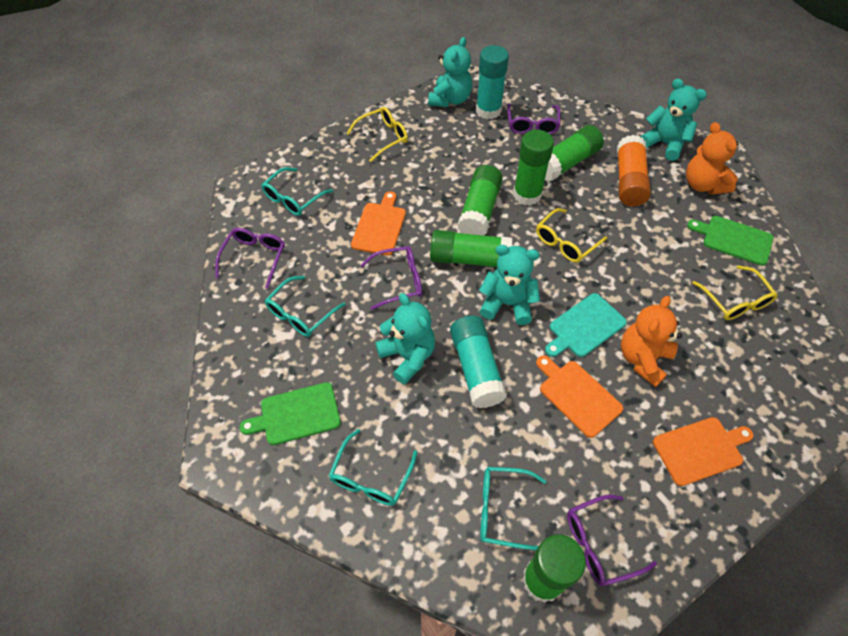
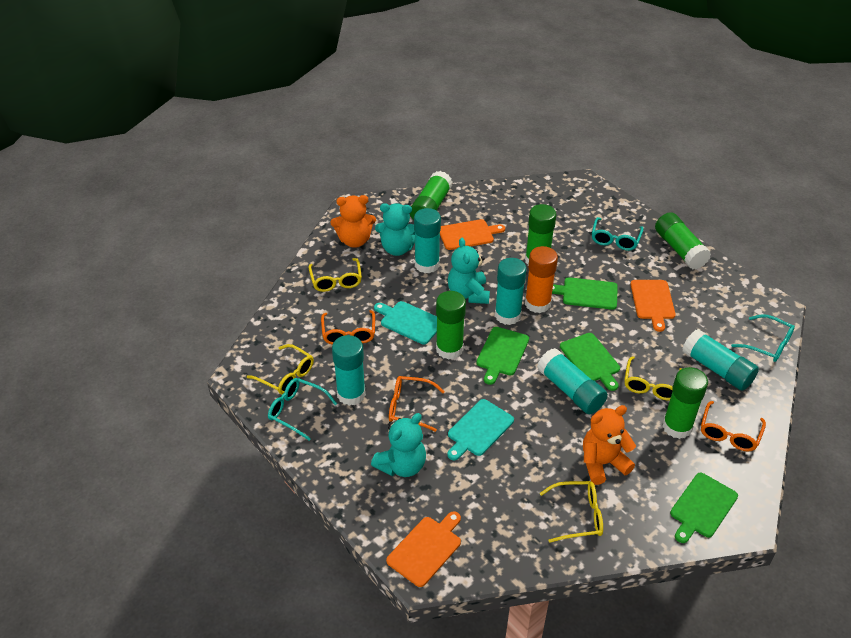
green cutting board: [240,382,341,445] [687,216,773,266] = 2 -> [476,327,529,385] [552,277,618,310] [560,333,620,391] [670,473,738,543] = 4
orange glasses: none = 0 -> [321,310,375,345] [389,376,445,432] [701,401,766,451] = 3
purple glasses: [215,228,285,289] [361,246,422,310] [507,104,560,134] [567,495,657,586] = 4 -> none = 0
turquoise cutting board: [545,293,627,357] = 1 -> [374,301,437,344] [447,399,514,460] = 2
turquoise glasses: [261,167,333,216] [265,276,346,337] [328,429,418,506] [480,467,546,550] = 4 -> [268,378,337,440] [592,217,644,251] [731,314,795,362] = 3
turquoise glue stick: [450,315,507,408] [476,45,509,119] = 2 -> [332,335,366,406] [414,208,441,273] [495,258,527,325] [537,348,608,414] [682,329,759,391] = 5
turquoise teddy bear: [375,293,435,385] [428,37,472,107] [479,245,540,325] [640,79,707,161] = 4 -> [371,413,426,477] [375,203,415,256] [448,238,490,304] = 3
yellow glasses: [346,107,408,162] [536,208,607,263] [692,265,778,320] = 3 -> [247,344,314,394] [308,258,362,292] [540,481,603,543] [624,356,682,400] = 4

